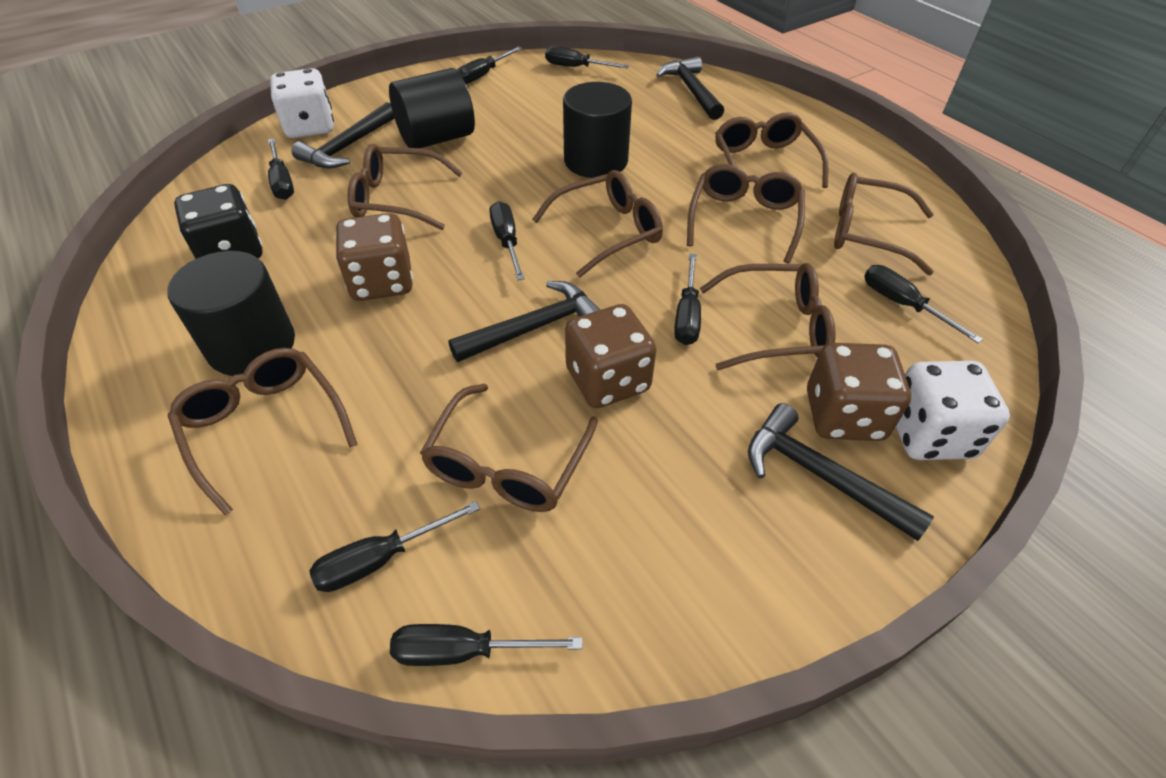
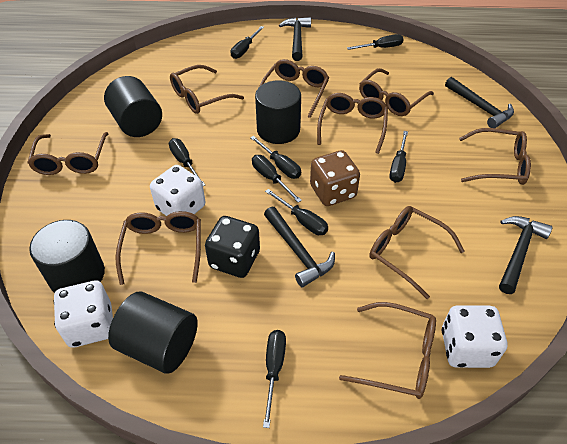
black cylinder: [167,251,295,376] [389,68,475,148] [563,82,632,178] = 3 -> [29,220,105,293] [104,76,162,137] [108,291,198,373] [255,80,301,144] = 4
brown dice: [335,213,413,301] [565,304,656,408] [807,343,911,441] = 3 -> [310,150,360,206] = 1
brown glasses: [168,348,358,515] [348,144,463,230] [420,384,598,512] [532,170,663,277] [687,164,805,263] [700,263,835,370] [715,112,828,197] [834,173,934,275] = 8 -> [27,132,109,175] [116,211,201,285] [170,65,244,114] [259,59,329,118] [317,93,388,154] [339,302,436,399] [359,68,434,116] [369,206,465,299] [459,128,531,185] = 9
white dice: [270,68,334,138] [896,361,1010,460] = 2 -> [53,281,113,347] [150,165,206,216] [442,305,507,368] = 3

